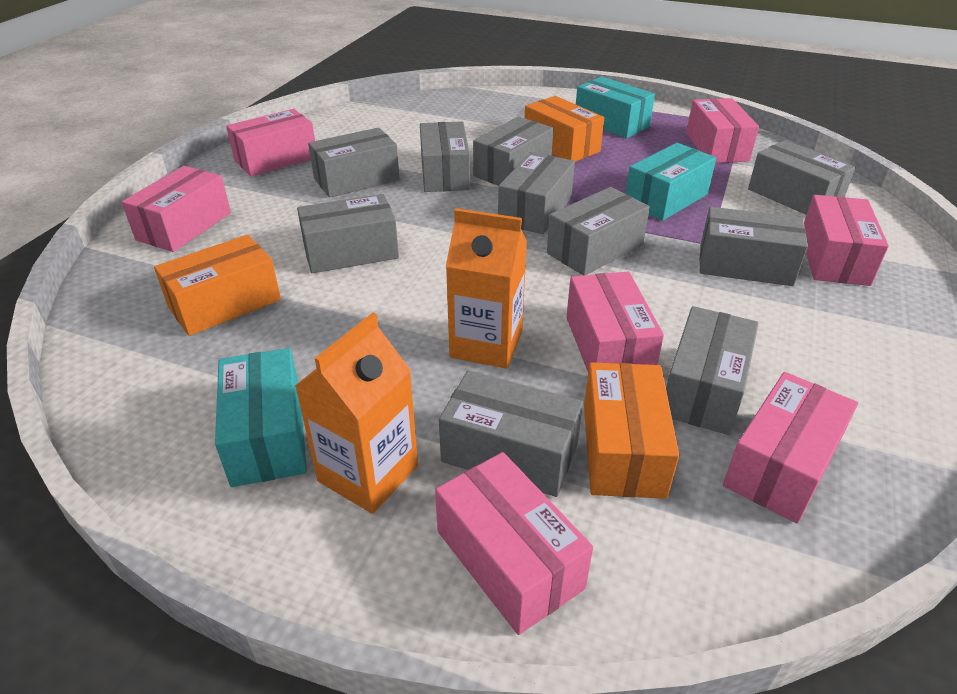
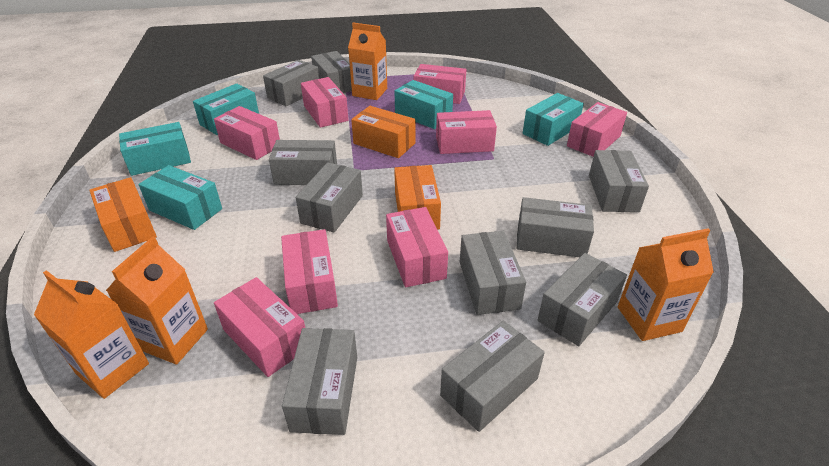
orange carton: [295,312,418,514] [446,208,527,368] = 2 -> [34,270,149,399] [106,236,208,365] [348,23,387,100] [618,228,714,341] = 4
pink box: [122,166,231,252] [226,109,315,177] [435,452,593,635] [566,272,664,371] [686,98,759,163] [723,372,858,523] [804,195,889,286] = 7 -> [214,106,280,160] [214,277,305,377] [281,229,338,314] [301,77,349,128] [386,207,448,287] [414,64,466,104] [436,110,497,154] [567,102,627,157] = 8
turquoise box: [215,348,307,487] [576,77,655,139] [626,143,716,221] = 3 -> [119,122,191,176] [138,165,222,230] [193,84,259,135] [395,80,453,129] [523,93,584,146] = 5

